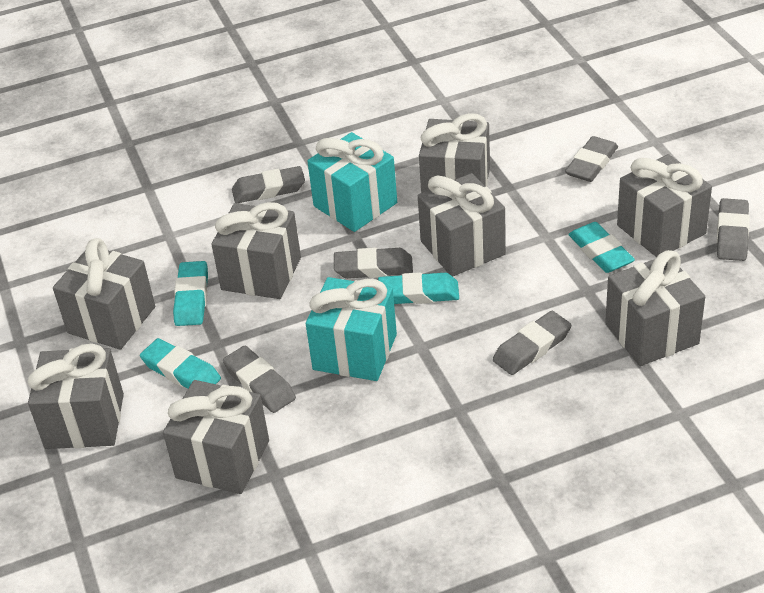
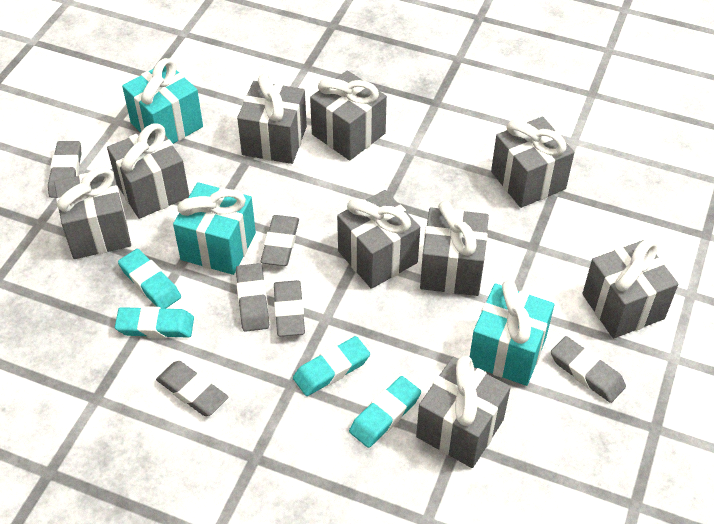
grey gift: [27,343,124,449] [53,238,155,350] [163,380,269,494] [211,202,301,299] [418,173,506,277] [419,113,490,193] [605,250,705,366] [617,154,712,257] = 8 -> [54,167,131,259] [107,124,189,219] [237,73,307,164] [310,70,387,160] [337,190,420,289] [416,356,511,468] [420,200,489,296] [491,117,574,208] [582,240,678,339] = 9
turquoise gift: [306,277,397,381] [307,132,397,232] = 2 -> [122,58,203,144] [173,182,256,275] [470,280,554,386] = 3

